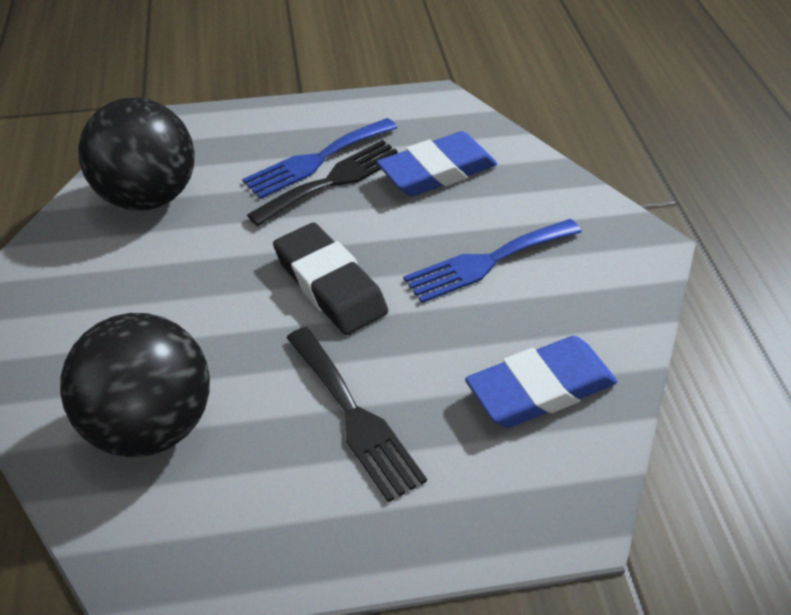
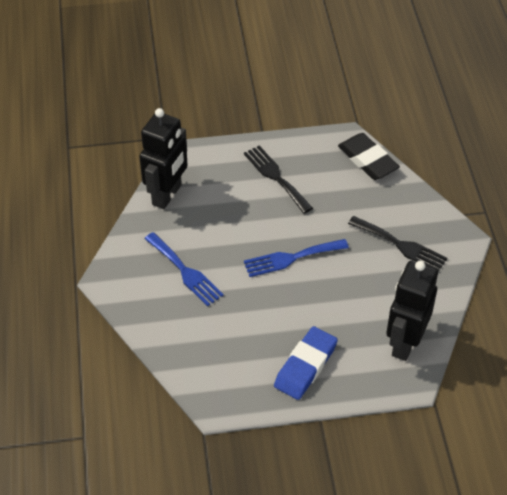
black ball: [60,313,210,457] [78,97,195,210] = 2 -> none = 0
black robot: none = 0 -> [139,108,188,209] [386,261,438,361] = 2
blue eraser: [376,131,497,196] [465,336,617,428] = 2 -> [274,326,338,400] = 1

